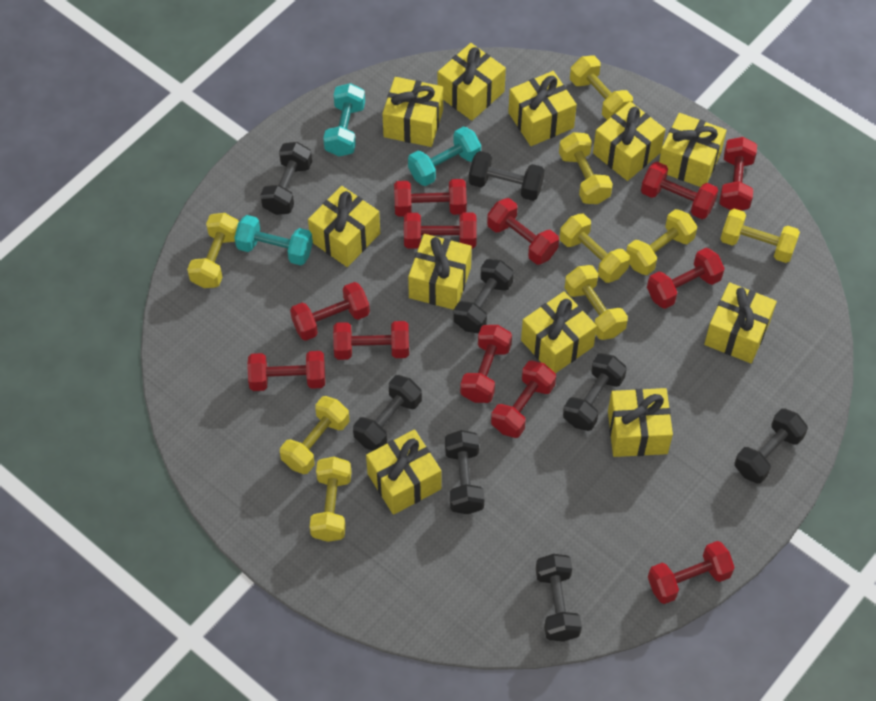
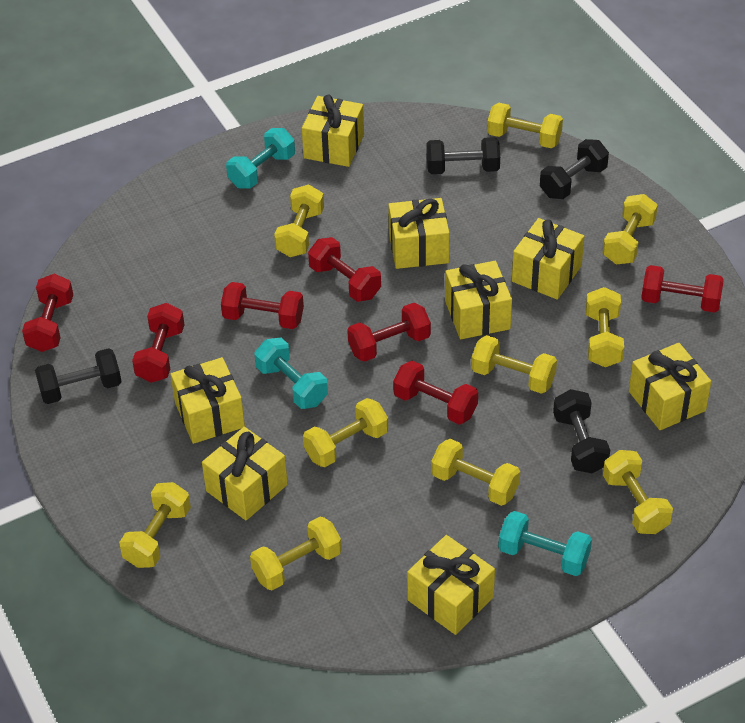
black dumbbell: [260,142,312,215] [353,375,422,451] [445,430,485,514] [453,259,514,333] [469,151,544,201] [536,554,582,641] [563,353,627,431] [735,408,808,484] = 8 -> [35,348,122,404] [427,137,500,174] [540,139,609,199] [553,389,610,473] = 4
red dumbbell: [247,351,325,391] [290,282,370,341] [333,321,409,360] [394,179,467,217] [404,213,477,249] [460,325,512,403] [487,198,559,265] [491,361,556,438] [641,162,718,219] [647,248,725,309] [648,541,735,604] [719,137,757,210] = 12 -> [22,274,73,352] [132,303,184,383] [221,282,304,329] [308,237,381,302] [347,303,431,362] [393,361,478,424] [641,265,724,313] = 7
yellow dumbbell: [187,213,239,288] [280,396,349,474] [310,457,351,542] [559,132,613,204] [559,213,630,283] [565,265,628,340] [570,56,633,120] [626,209,697,275] [720,209,800,263] = 9 -> [119,482,191,568] [250,517,342,590] [274,185,324,257] [303,398,388,467] [431,439,520,506] [471,335,557,394] [487,103,563,148] [586,287,624,367] [603,194,658,265] [603,450,673,534] = 10
yellow gift: [308,186,380,267] [366,429,441,515] [382,77,443,147] [408,234,472,310] [438,43,506,121] [508,71,577,146] [521,291,597,373] [593,102,666,181] [608,388,673,457] [659,113,727,187] [704,282,777,363] = 11 -> [170,357,245,444] [202,427,288,521] [302,94,364,167] [388,198,450,269] [407,535,495,635] [445,261,512,339] [512,218,585,300] [629,343,711,430] = 8

